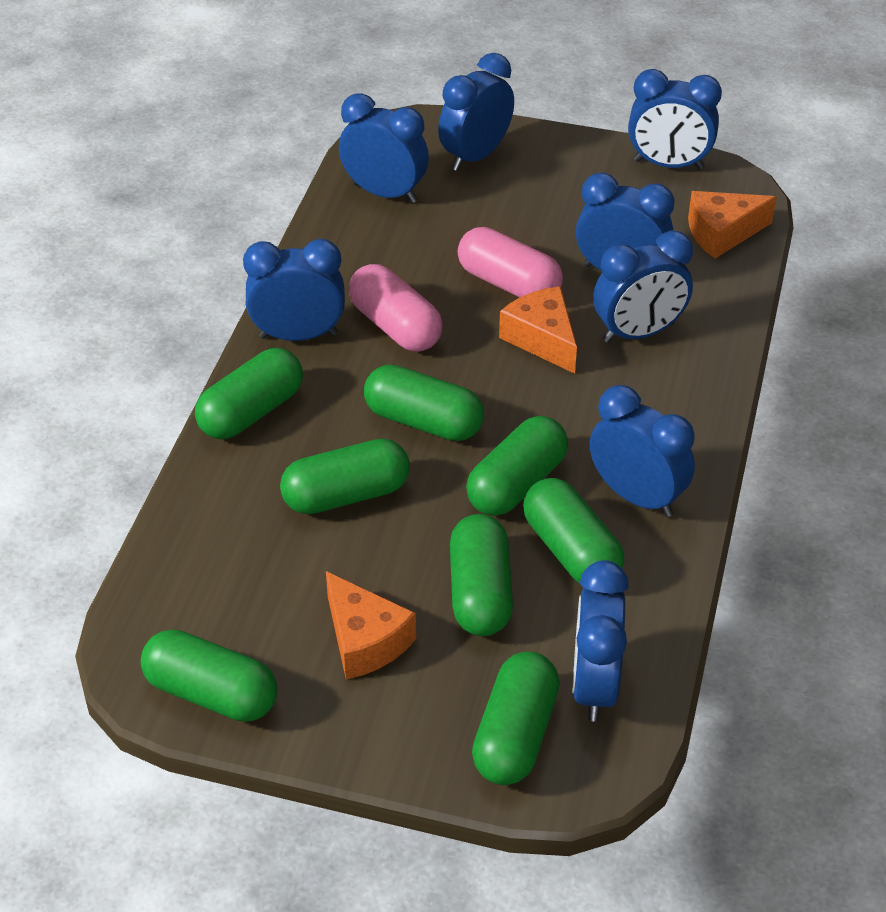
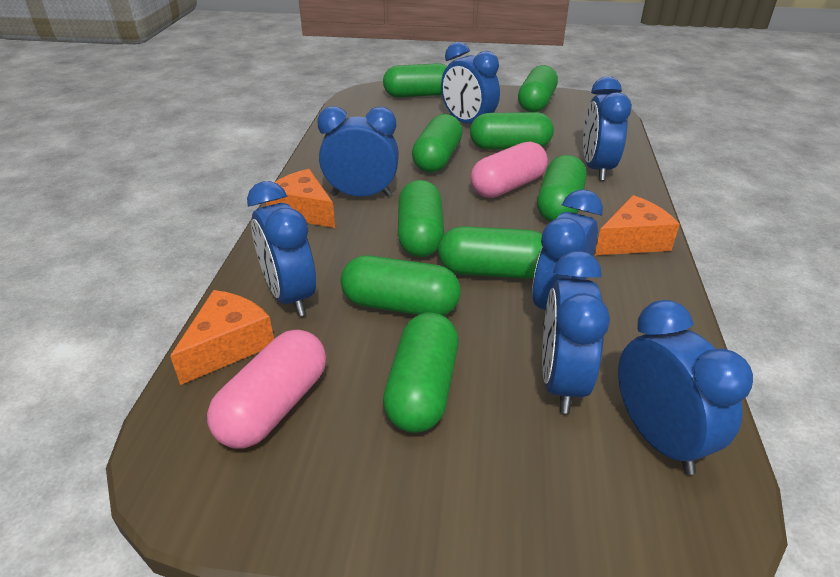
blue clock: [243,239,345,341] [339,93,429,203] [438,53,514,171] [573,560,629,722] [576,173,674,271] [590,385,695,517] [593,230,693,343] [628,69,722,169] = 8 -> [247,181,316,316] [317,106,399,197] [441,42,500,124] [532,190,603,326] [542,251,610,414] [583,76,632,181] [618,300,753,475] = 7
green capsule: [140,629,277,722] [195,348,303,439] [280,439,410,514] [364,364,484,441] [450,514,513,636] [466,416,568,516] [472,651,560,785] [523,478,624,584] = 8 -> [341,255,461,316] [383,63,447,97] [383,313,459,433] [398,180,444,257] [412,114,463,172] [438,226,542,278] [470,112,554,150] [518,65,558,112] [537,155,587,222] = 9

